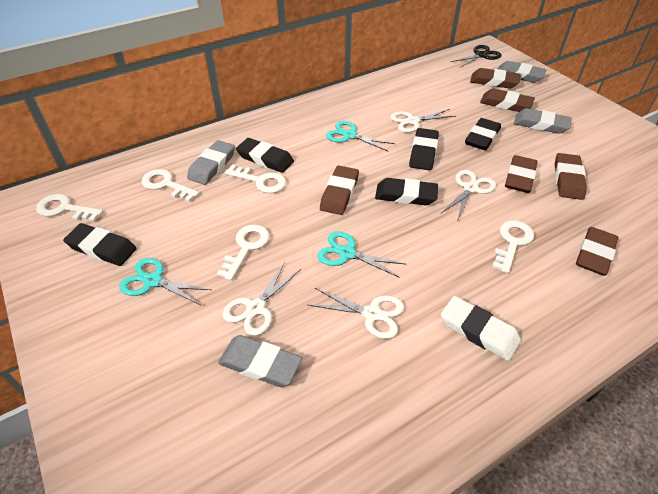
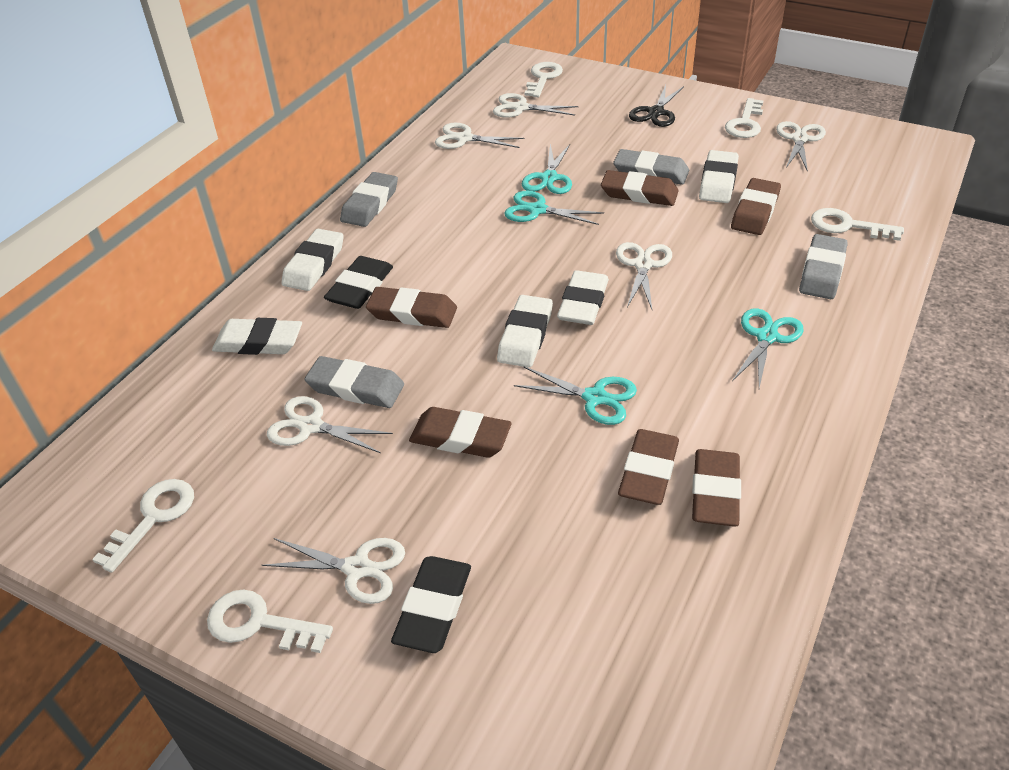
black eraser: [63,223,137,266] [236,138,294,173] [375,178,438,205] [409,128,439,171] [465,118,501,150] = 5 -> [324,256,393,309] [391,556,471,653] = 2
turquoise scissors: [119,258,212,305] [317,231,405,278] [326,121,395,152] = 3 -> [504,191,604,225] [514,367,637,425] [522,144,572,194] [732,308,804,388] = 4
white eraser: [441,296,521,361] = 1 -> [212,318,302,355] [282,229,344,291] [497,295,553,368] [557,270,609,325] [699,150,739,203] = 5
white scissors: [222,262,301,336] [309,288,404,339] [390,109,456,133] [441,170,496,219] = 4 -> [262,538,405,604] [267,396,393,453] [435,123,524,149] [493,93,579,118] [616,242,672,309] [776,121,826,172] = 6

